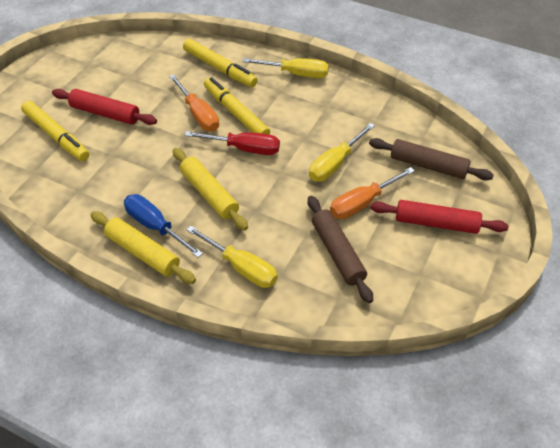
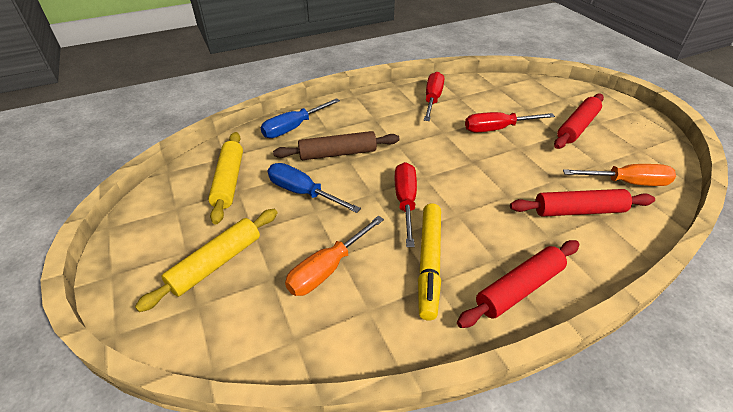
blue screwdriver: [124,194,203,258] = 1 -> [260,98,340,138] [268,163,361,213] = 2
brown rolling pin: [308,196,373,303] [369,138,494,180] = 2 -> [273,131,399,160] = 1
red rolling pin: [52,89,157,125] [370,200,508,234] = 2 -> [457,240,579,328] [510,189,655,217] [554,93,604,149] = 3
red screwdriver: [185,131,280,155] = 1 -> [395,162,417,247] [424,72,444,121] [465,112,555,132] = 3
yellow marker: [21,101,89,161] [183,39,258,87] [204,77,270,135] = 3 -> [418,203,441,321] = 1
yellow screwdriver: [187,226,277,288] [242,58,329,78] [309,123,375,181] = 3 -> none = 0

